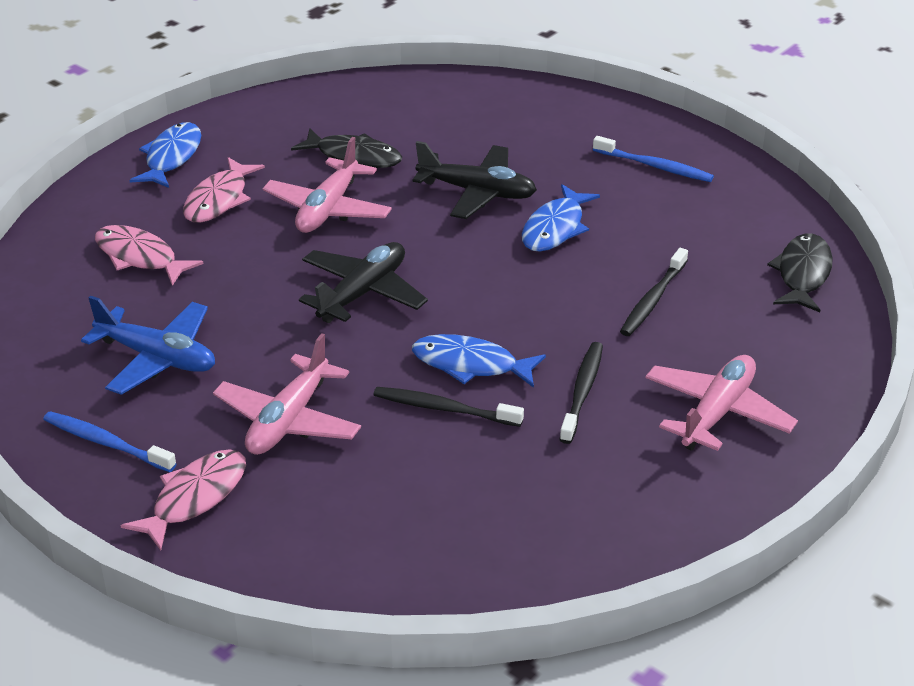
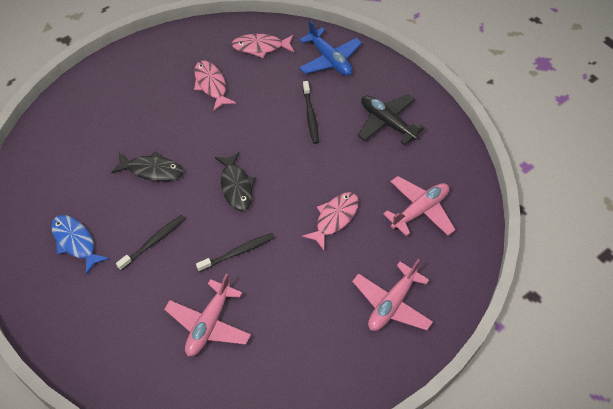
black plane: [299,242,428,323] [412,141,537,219] = 2 -> [358,94,425,145] = 1
blue fish: [129,122,201,188] [412,334,546,388] [522,184,600,251] = 3 -> [51,215,109,274] = 1
blue toothbrush: [43,411,176,472] [593,136,714,182] = 2 -> none = 0

